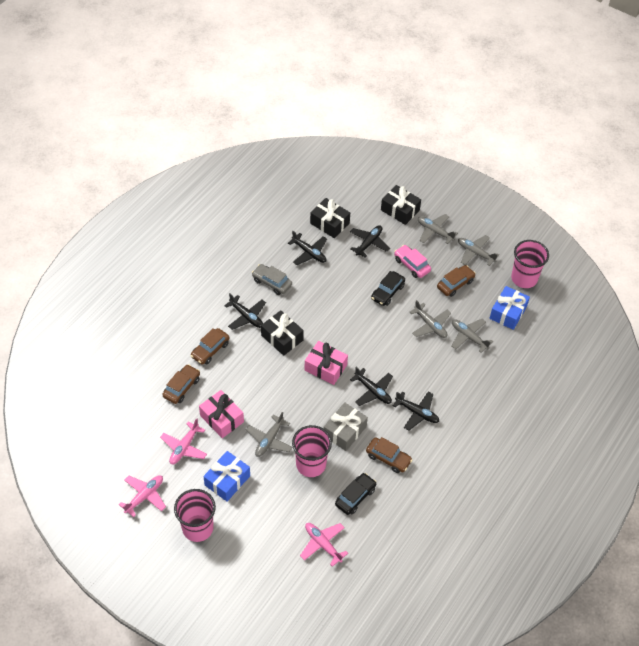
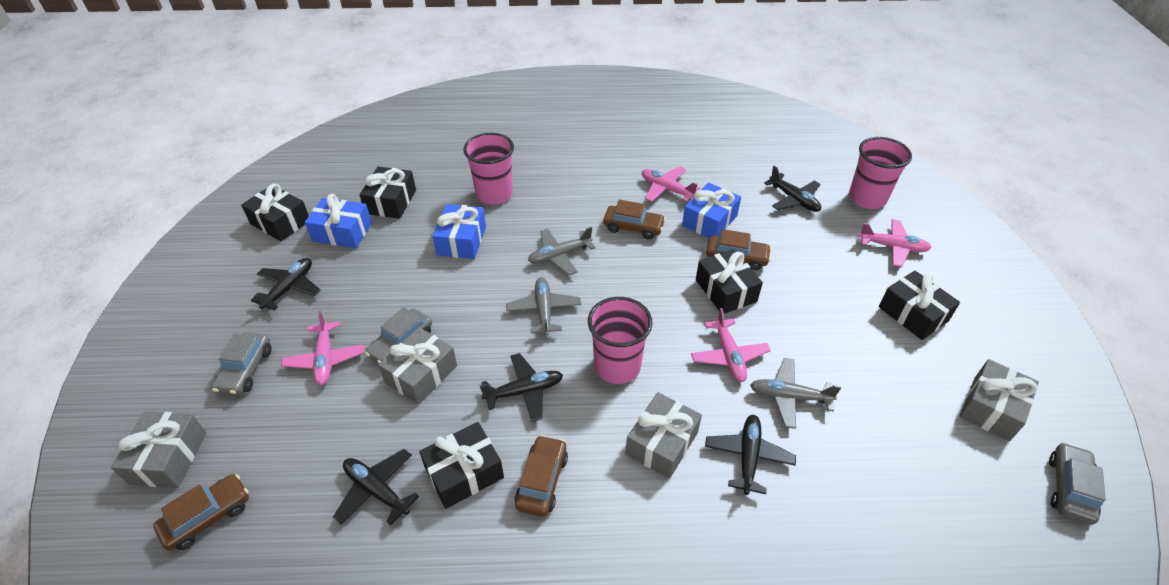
black car: [335,473,377,515] [371,271,405,306] = 2 -> none = 0
black gift: [261,310,304,356] [310,198,350,238] [381,185,421,225] = 3 -> [241,184,309,241] [359,167,416,219] [419,422,504,509] [696,249,763,314] [879,271,960,340] = 5
blue gift: [203,451,250,502] [490,286,530,330] = 2 -> [305,194,372,248] [432,204,486,259] [682,183,741,238] = 3
grey car: [252,264,292,295] = 1 -> [212,332,272,395] [365,307,432,363] [1049,442,1106,525] = 3
grey gift: [324,402,368,451] = 1 -> [111,411,206,488] [378,327,457,405] [625,392,702,479] [959,359,1039,441] = 4
grey plane: [246,412,292,457] [410,300,451,338] [418,214,458,244] [452,319,493,353] [458,235,499,266] = 5 -> [506,277,581,336] [528,227,596,275] [750,358,841,429] = 3
pink car: [394,245,431,278] = 1 -> none = 0
pink gift: [199,390,244,438] [304,341,348,385] = 2 -> none = 0
pink plane: [119,475,166,517] [160,418,207,464] [300,523,348,567] = 3 -> [281,311,364,385] [642,167,700,202] [691,308,771,382] [858,219,931,267] = 4

